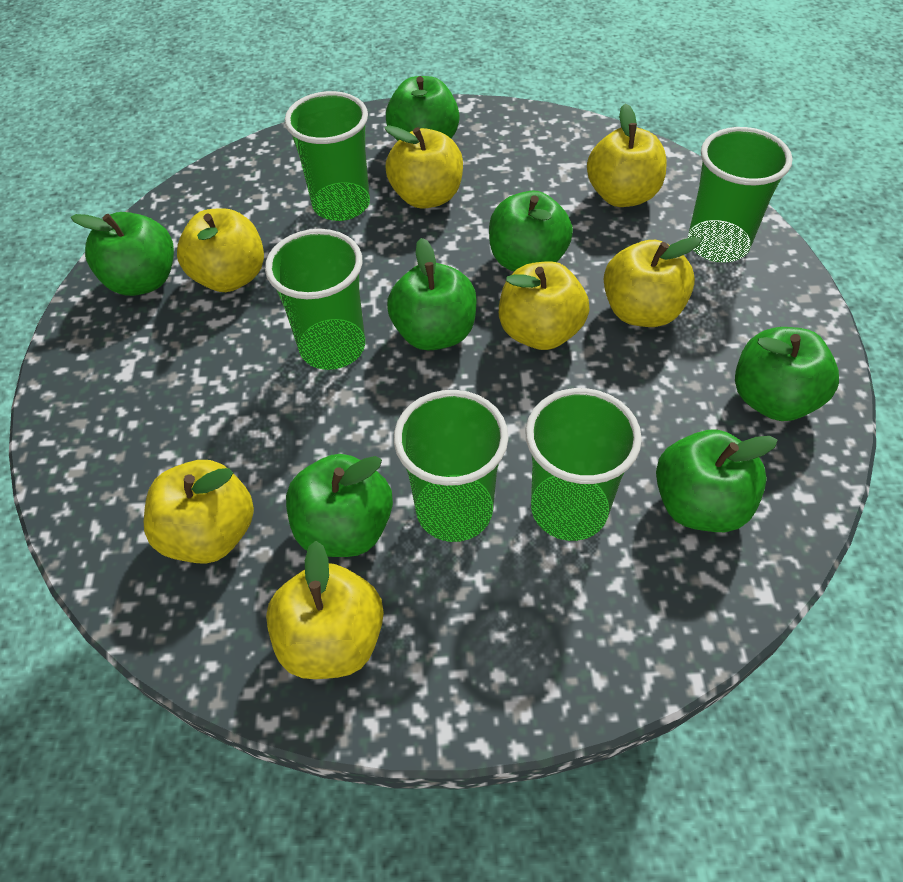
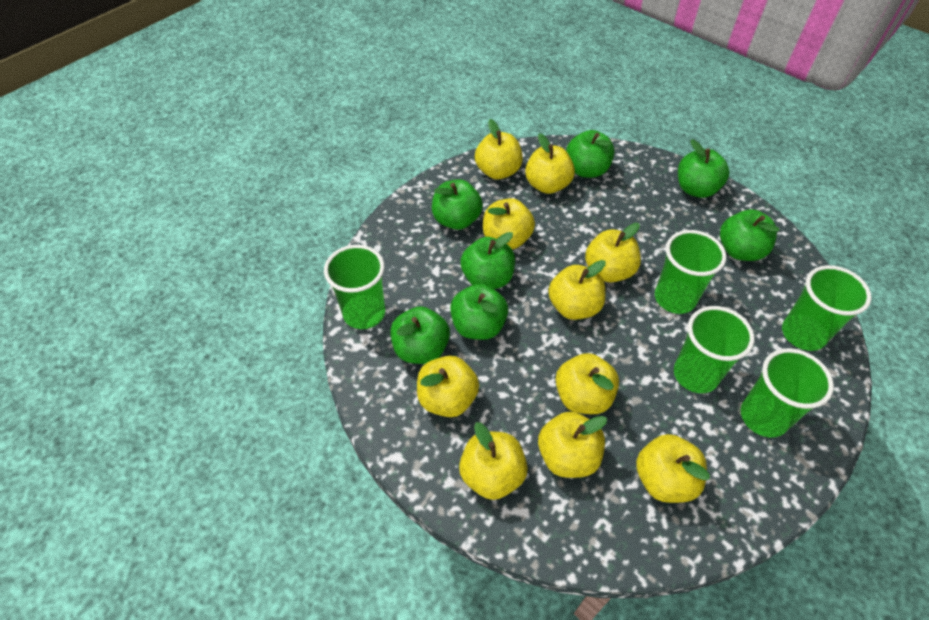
yellow apple: [144,460,254,564] [177,208,264,292] [266,541,384,679] [384,125,463,209] [499,261,589,350] [587,104,667,207] [604,237,701,327] = 7 -> [417,356,479,417] [459,422,528,500] [475,119,523,180] [483,198,535,249] [525,133,575,194] [538,411,607,478] [548,260,606,320] [556,353,619,414] [585,223,641,282] [636,434,710,503] = 10

